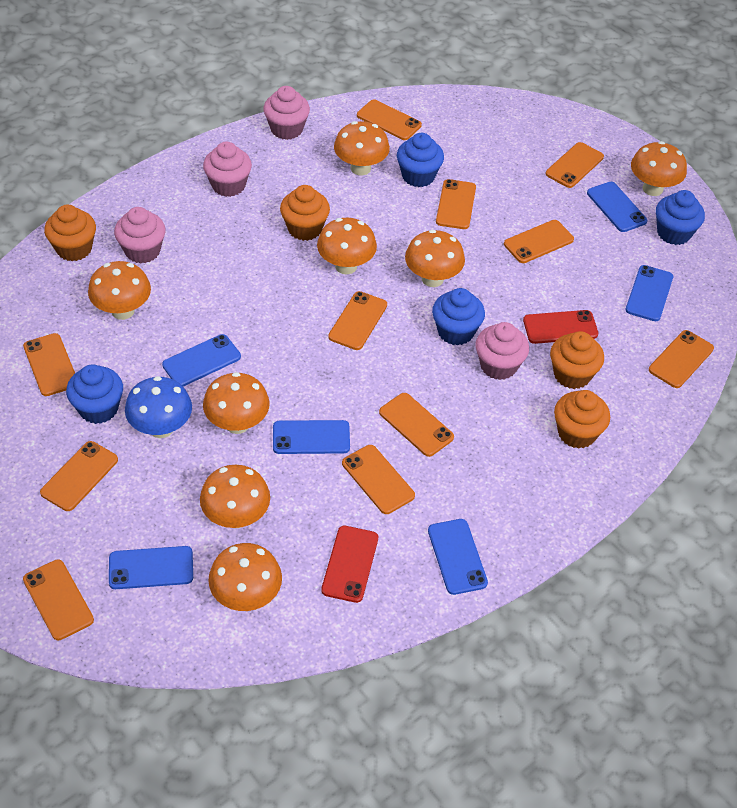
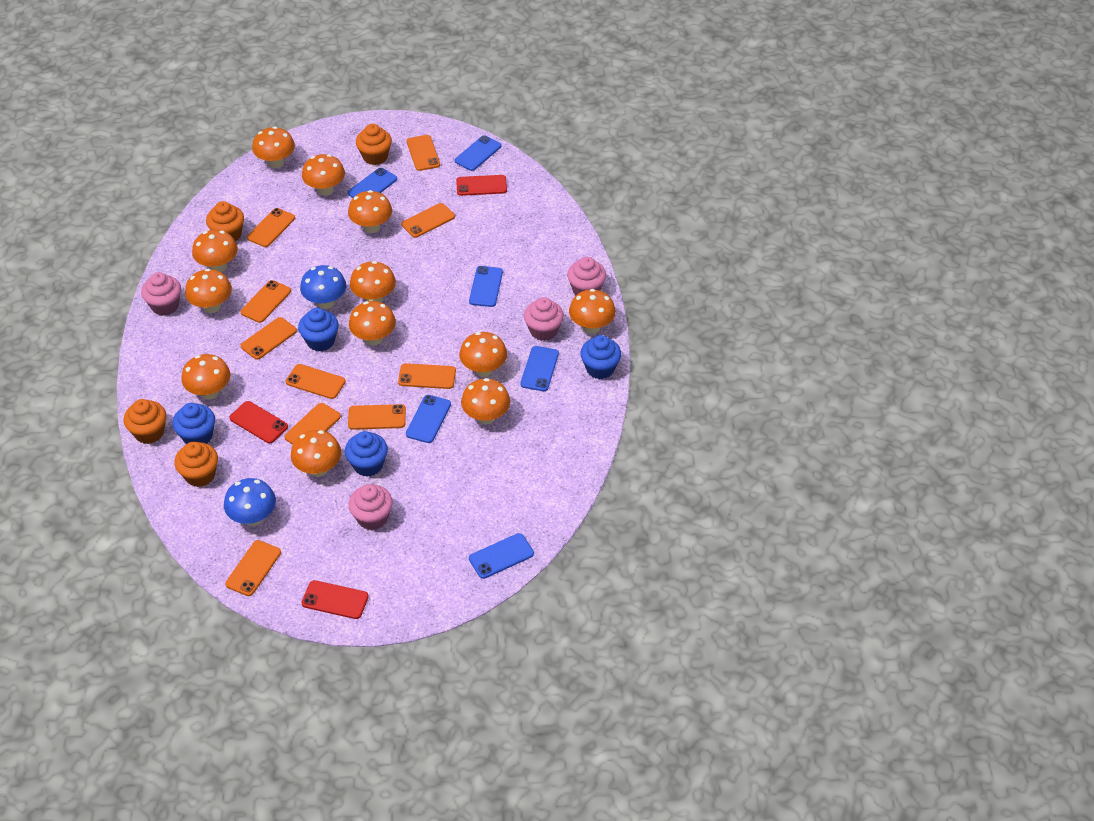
blue mushroom: [125,376,192,438] = 1 -> [224,478,276,526] [300,265,346,309] = 2
orange mushroom: [88,261,151,320] [200,465,270,528] [203,372,270,434] [208,543,282,611] [317,218,377,274] [334,121,390,175] [405,230,465,287] [631,141,687,196] = 8 -> [181,354,231,400] [185,269,232,313] [192,230,238,272] [252,126,295,168] [291,430,341,477] [302,154,345,196] [348,190,392,233] [349,301,396,346] [350,261,396,302] [459,332,507,377] [461,378,510,424] [569,289,616,334] = 12
orange phone: [23,333,75,396] [23,560,94,640] [40,441,118,511] [328,291,387,350] [342,445,415,514] [357,99,422,140] [379,393,454,457] [436,179,476,229] [504,220,574,263] [546,142,604,188] [649,330,714,388] = 11 -> [225,540,281,596] [240,280,291,323] [241,317,297,360] [247,208,295,247] [284,403,341,445] [286,364,346,399] [348,404,406,430] [398,363,456,389] [401,203,455,238] [407,135,440,171] = 10
red phone: [321,526,378,603] [523,310,598,344] = 2 -> [229,401,288,443] [301,580,369,619] [456,175,507,196] = 3

